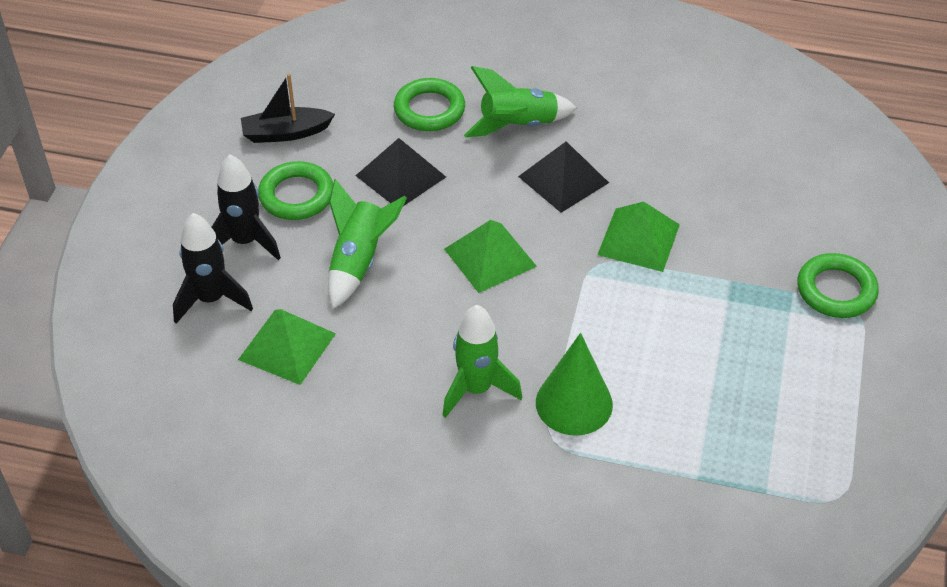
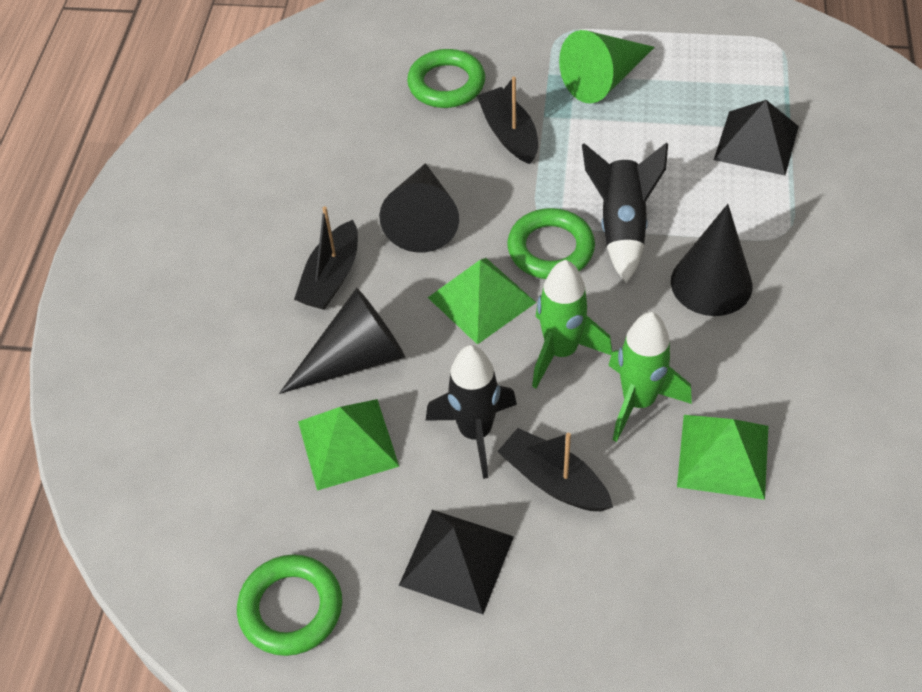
black boat: [241,74,335,143] = 1 -> [294,206,358,310] [477,76,538,164] [497,428,613,511] = 3
black cone: none = 0 -> [279,288,405,394] [379,163,459,253] [671,204,753,316] = 3
green rocket: [328,179,407,309] [442,305,522,418] [464,66,577,137] = 3 -> [532,260,612,388] [608,312,692,442] = 2

